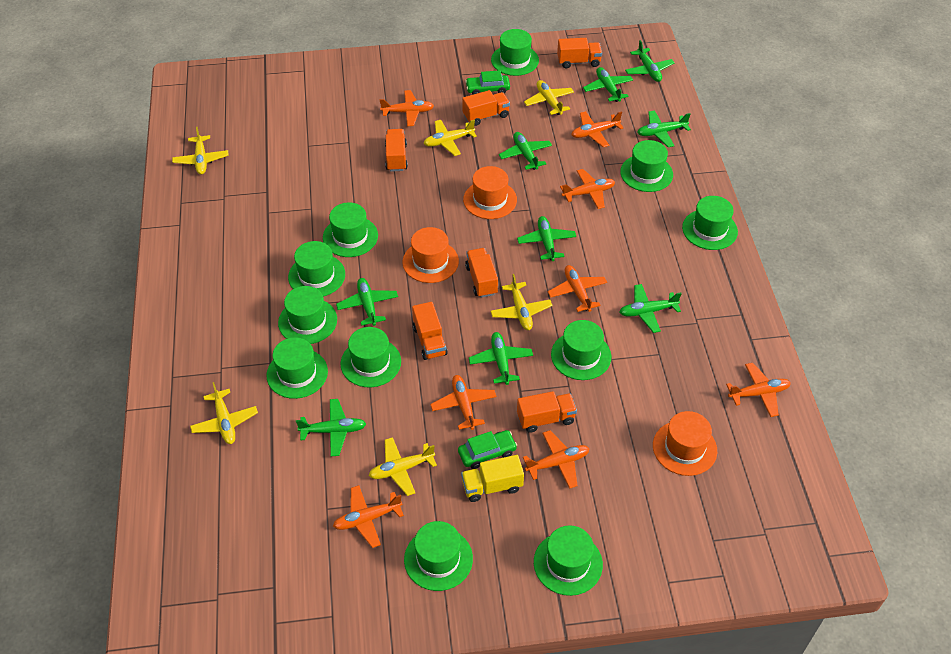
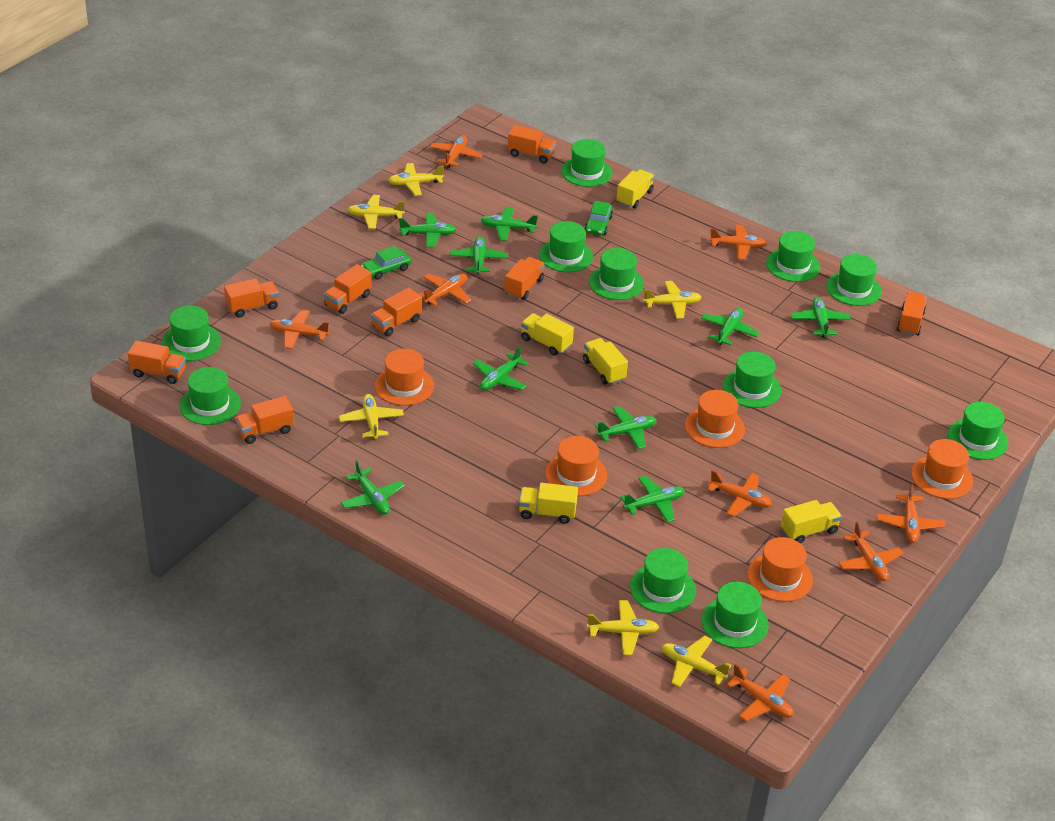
orange hat: [402,227,459,283] [463,166,517,219] [653,411,717,476] = 3 -> [375,349,434,406] [545,436,607,496] [685,390,745,448] [747,537,813,602] [911,439,973,499] = 5
orange truck: [385,129,408,171] [412,302,448,360] [462,90,510,126] [465,248,498,298] [517,391,577,433] [557,38,602,69] = 6 -> [128,341,186,384] [224,278,279,318] [235,396,294,444] [324,264,372,314] [371,288,422,337] [504,257,544,300] [508,125,556,164] [897,292,927,336] = 8
yellow truck: [461,455,524,502] = 1 -> [519,483,578,524] [521,313,574,356] [583,338,628,385] [616,170,654,208] [781,500,842,543] = 5

